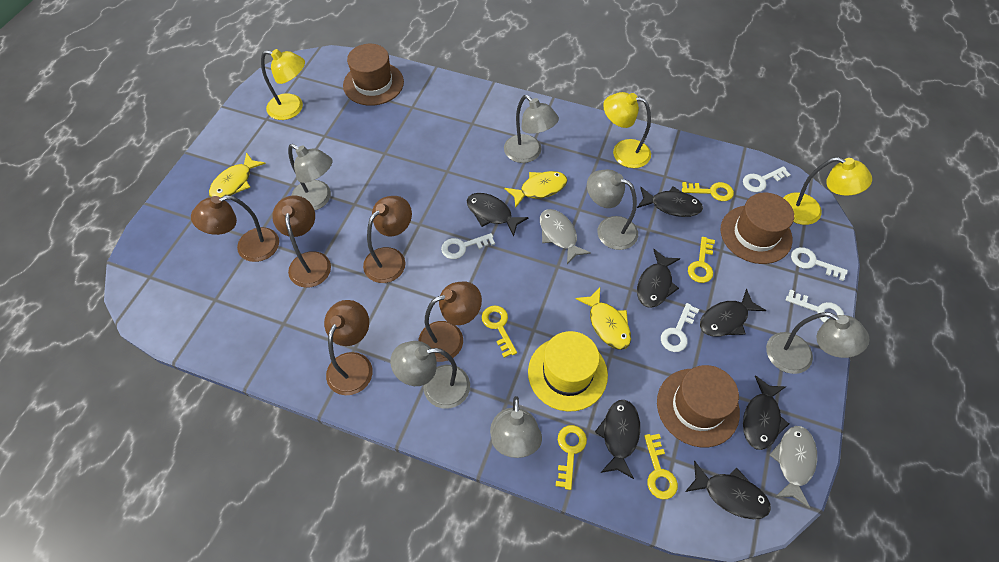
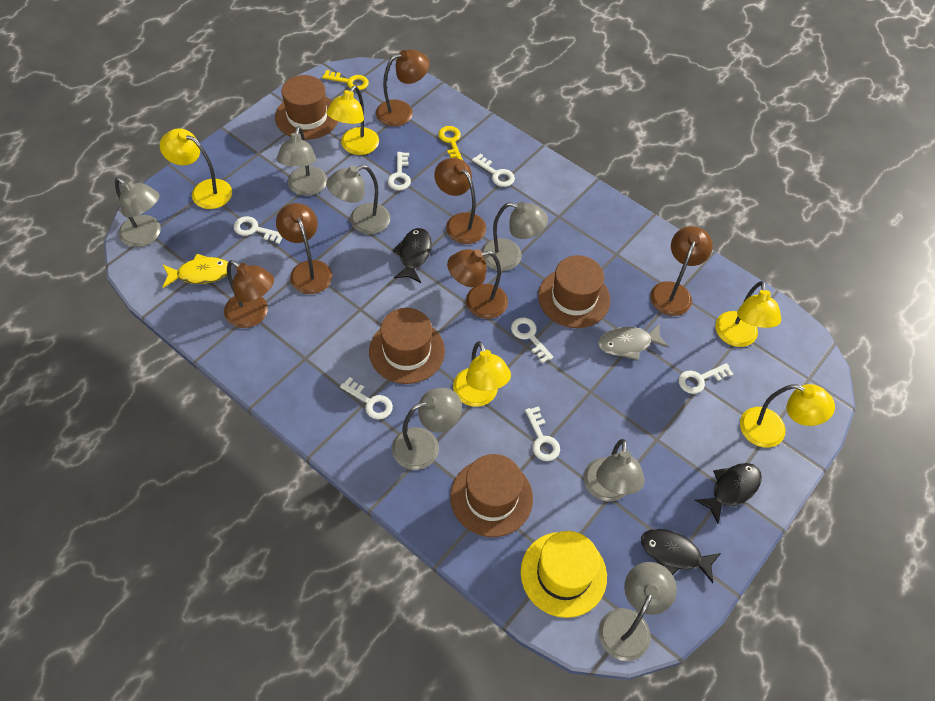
black fish: [467,193,529,236] [595,400,640,479] [637,186,703,217] [637,249,680,308] [685,461,771,519] [700,289,766,337] [743,375,789,450] = 7 -> [393,228,432,283] [641,529,721,583] [695,463,762,524] = 3
brown hat: [343,44,404,106] [657,365,740,447] [721,193,794,264] = 3 -> [275,75,338,140] [369,308,445,384] [450,454,533,537] [538,255,610,328] = 4
brown lamp: [191,195,279,262] [272,196,331,288] [324,300,373,395] [363,196,412,283] [418,282,482,362] = 5 -> [224,260,274,328] [276,203,332,294] [376,50,429,126] [434,158,486,244] [447,249,508,319] [650,226,713,316] = 6
grey fish: [540,209,591,264] [769,426,817,509] = 2 -> [598,323,669,361] = 1
grey lamp: [288,144,332,210] [390,341,470,409] [490,396,542,458] [504,95,559,163] [587,169,638,250] [766,312,869,374] = 6 -> [115,177,161,247] [277,126,327,196] [326,165,390,234] [392,388,462,470] [481,202,548,271] [584,439,645,501] [599,562,677,661] = 7
white key: [441,233,495,259] [661,303,699,352] [743,166,791,192] [786,289,844,322] [791,247,848,281] = 5 -> [234,216,283,244] [340,377,393,419] [388,152,411,190] [472,154,515,187] [511,318,553,364] [525,406,560,461] [679,363,733,394] = 7
yellow fish: [209,152,266,198] [504,171,567,208] [576,288,631,350] = 3 -> [163,254,228,288] = 1
yellow key: [482,306,517,358] [556,425,587,490] [644,434,678,499] [682,182,734,201] [688,237,715,283] = 5 -> [322,70,369,90] [438,126,463,160] = 2
yellow lamp: [261,49,305,120] [603,92,651,168] [784,157,872,225] = 3 -> [160,128,232,209] [327,86,379,155] [453,341,511,407] [715,281,781,347] [740,384,835,448] = 5

